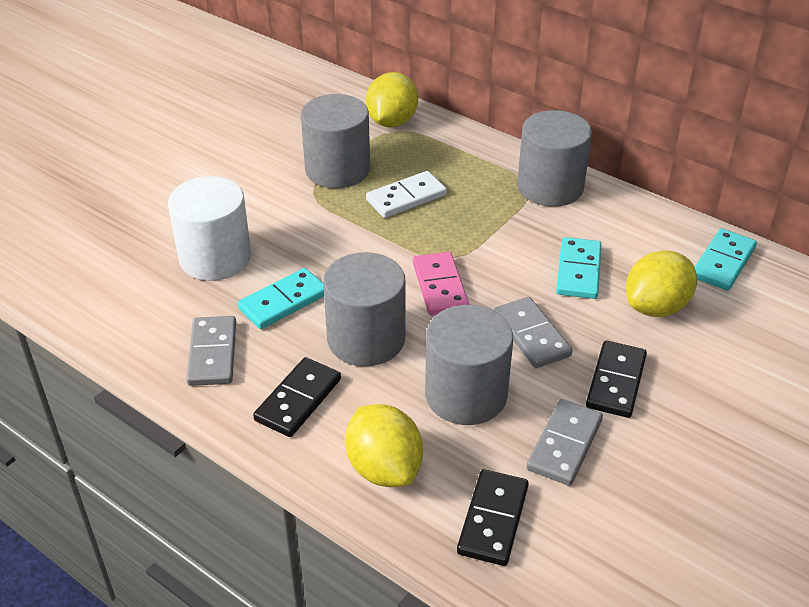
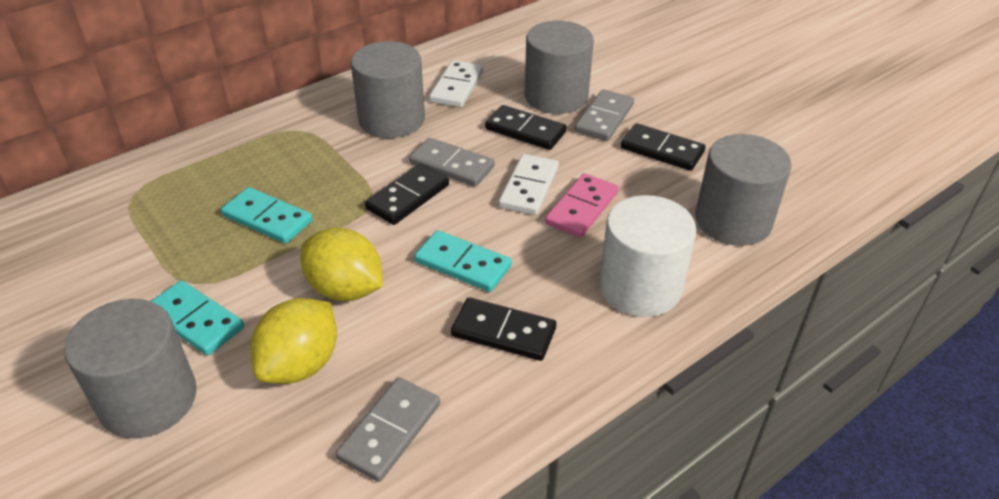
black domino: [253,357,341,437] [457,469,529,566] [586,340,647,418] = 3 -> [365,163,449,225] [451,297,556,361] [485,105,567,150] [621,123,705,171] = 4
white domino: [366,171,447,218] = 1 -> [429,60,483,107] [499,154,559,215] = 2
yellow lemon: [345,404,423,487] [366,72,418,128] [626,250,697,317] = 3 -> [250,298,337,384] [301,228,383,301] = 2

